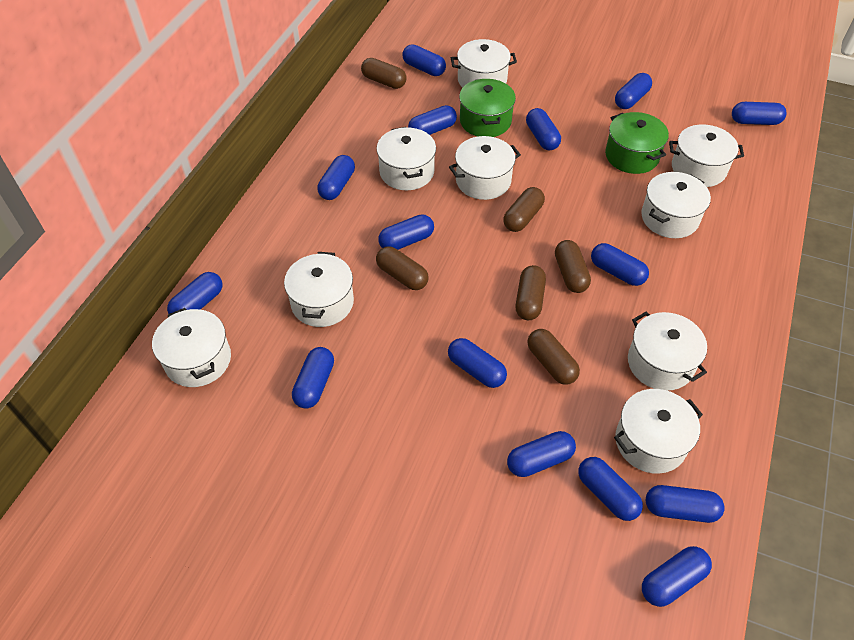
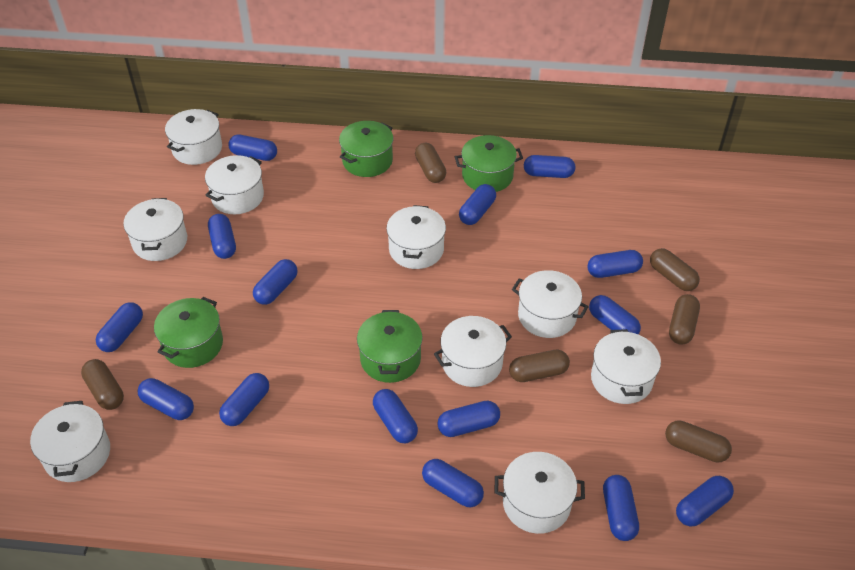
green pot: [459,79,516,137] [605,112,669,174] = 2 -> [154,297,223,368] [339,121,393,177] [357,310,423,383] [455,135,523,192] = 4

